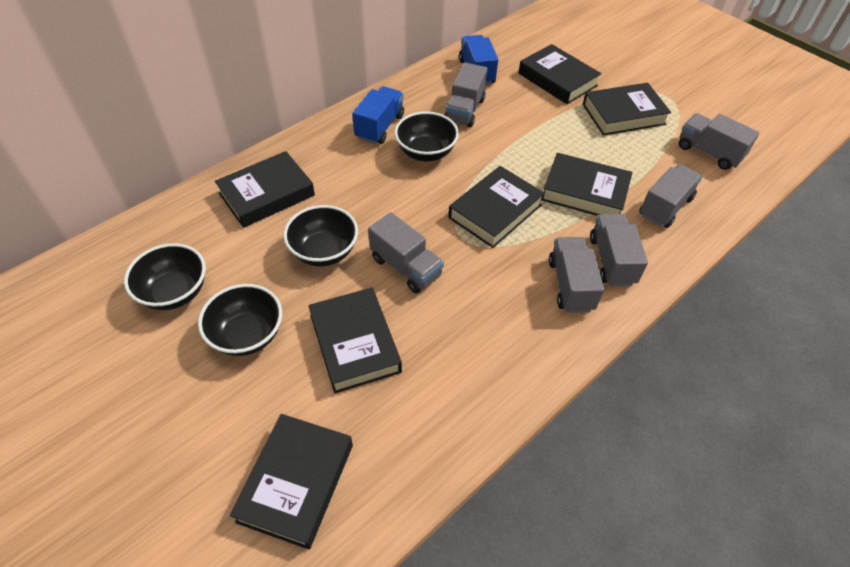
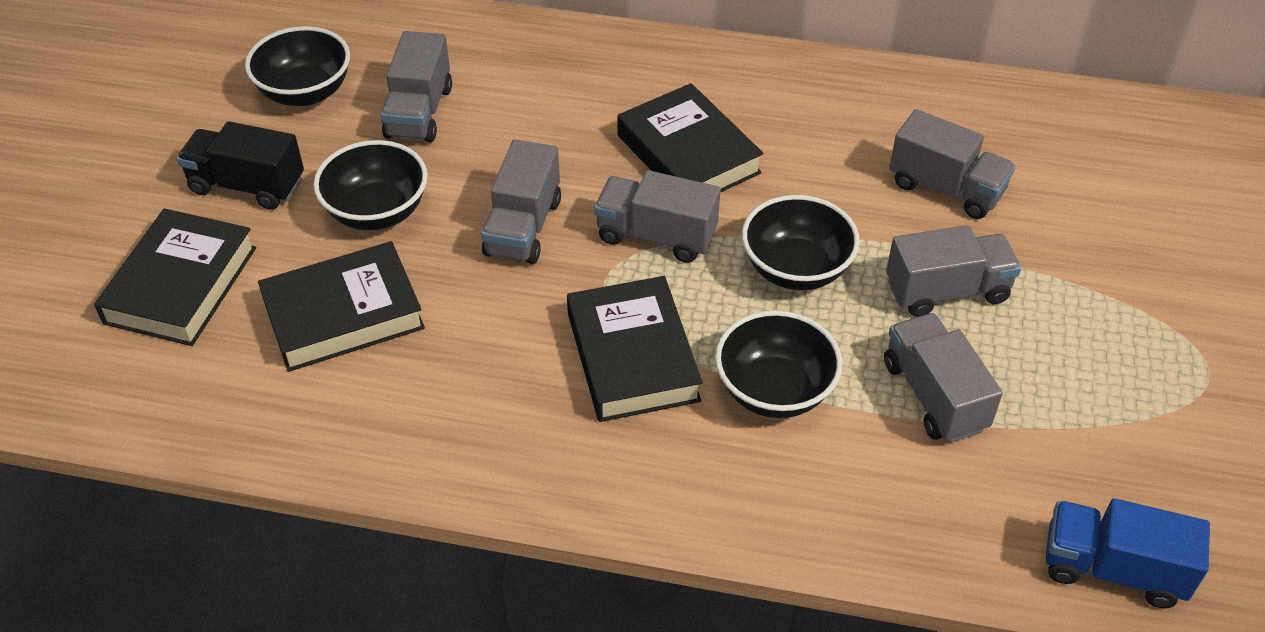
black book: [215,151,315,228] [230,414,353,549] [308,288,402,393] [448,166,545,248] [518,44,601,104] [541,153,633,216] [583,83,671,135] = 7 -> [94,208,256,346] [258,241,425,372] [567,276,702,422] [617,83,764,193] = 4
black truck: none = 0 -> [177,121,304,210] = 1
blue truck: [352,86,404,144] [459,35,498,85] = 2 -> [1046,498,1210,608] = 1

